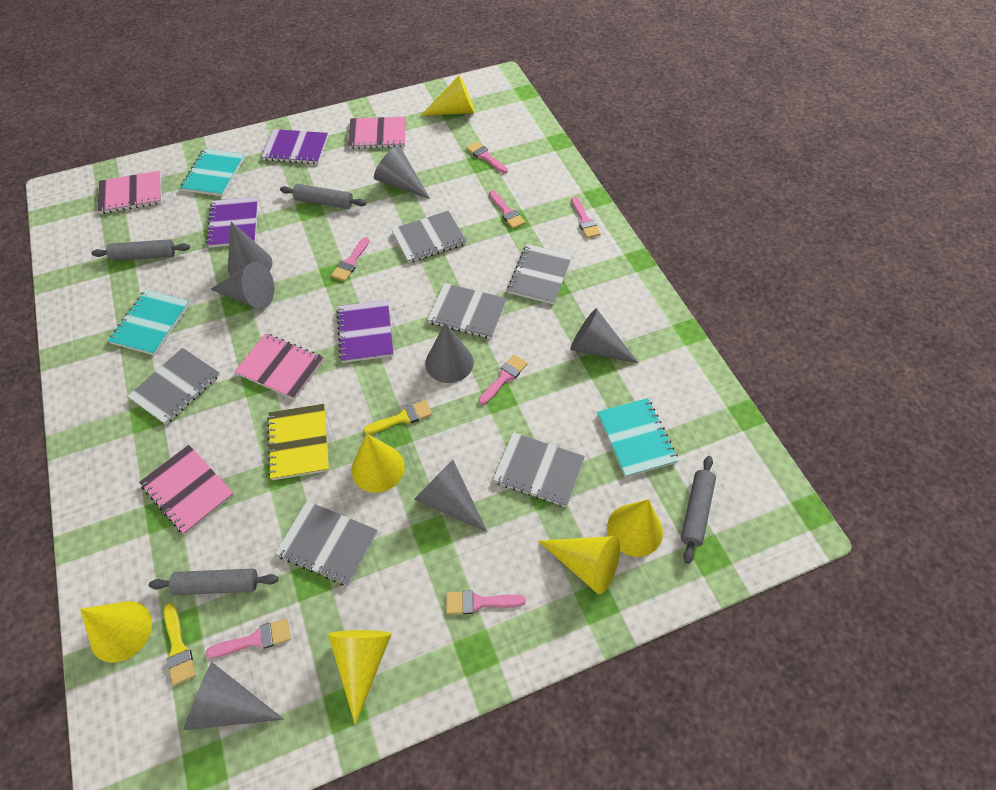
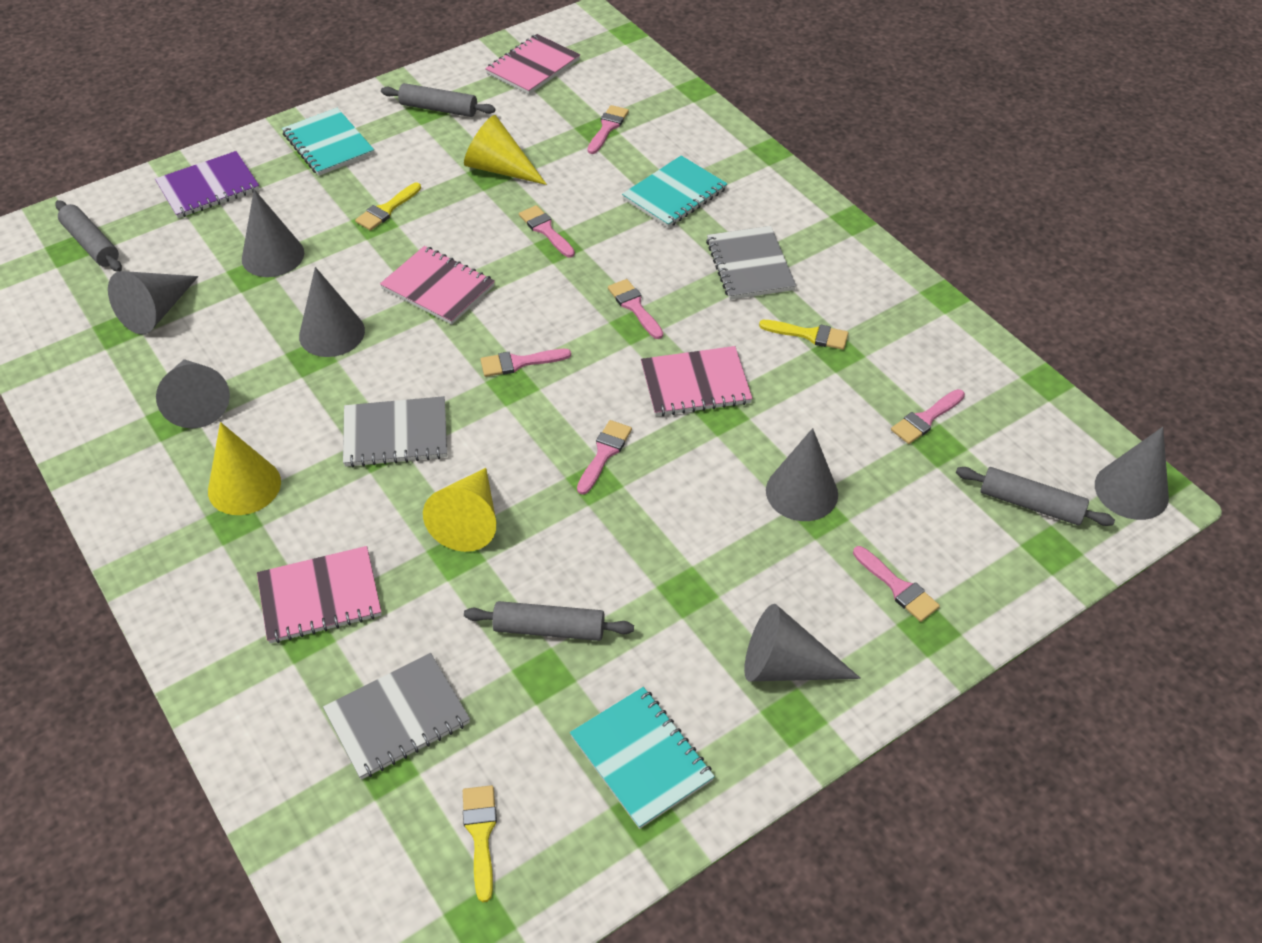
grey notebook: [127,348,220,425] [275,501,377,586] [391,211,467,263] [427,283,507,339] [493,432,585,507] [507,244,572,305] = 6 -> [323,653,470,780] [343,396,447,467] [706,226,796,300] = 3
purple notebook: [206,197,258,248] [262,129,328,164] [336,300,394,363] = 3 -> [155,151,260,218] = 1
yellow brush: [164,603,195,686] [363,400,432,434] = 2 -> [355,183,421,231] [463,785,497,902] [759,320,848,350] = 3
yellow cone: [80,601,152,663] [328,630,391,725] [352,434,405,493] [421,75,475,116] [538,536,620,594] [607,499,663,557] = 6 -> [208,422,281,515] [423,468,496,552] [464,115,547,185] = 3
yellow notebook: [267,404,329,480] = 1 -> none = 0

